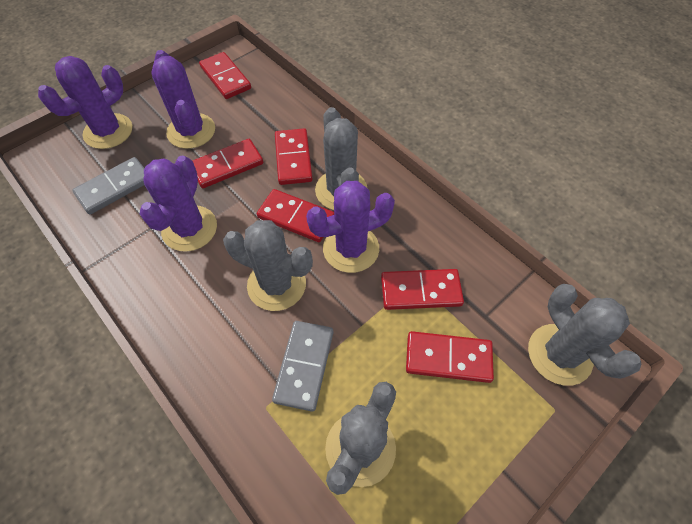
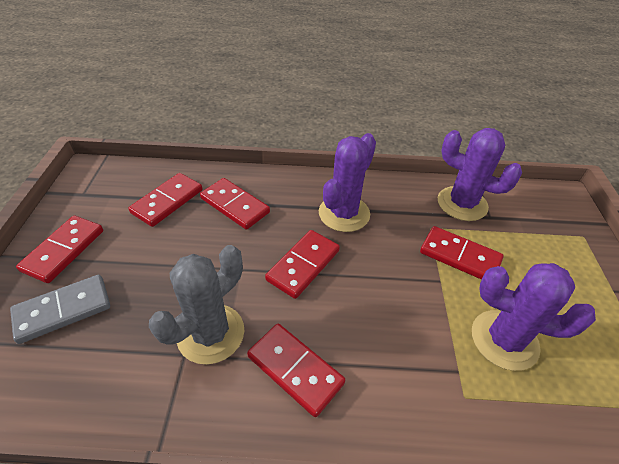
grey cactus: [223,220,313,311] [315,107,367,210] [325,382,396,495] [528,284,641,386] = 4 -> [149,245,244,365] = 1
grey domino: [73,157,145,214] [272,321,333,412] = 2 -> [10,275,110,344] = 1
purple cactus: [38,56,132,149] [140,156,217,252] [151,50,215,149] [306,181,395,273] = 4 -> [319,133,376,232] [438,128,522,221] [472,263,596,371] = 3

